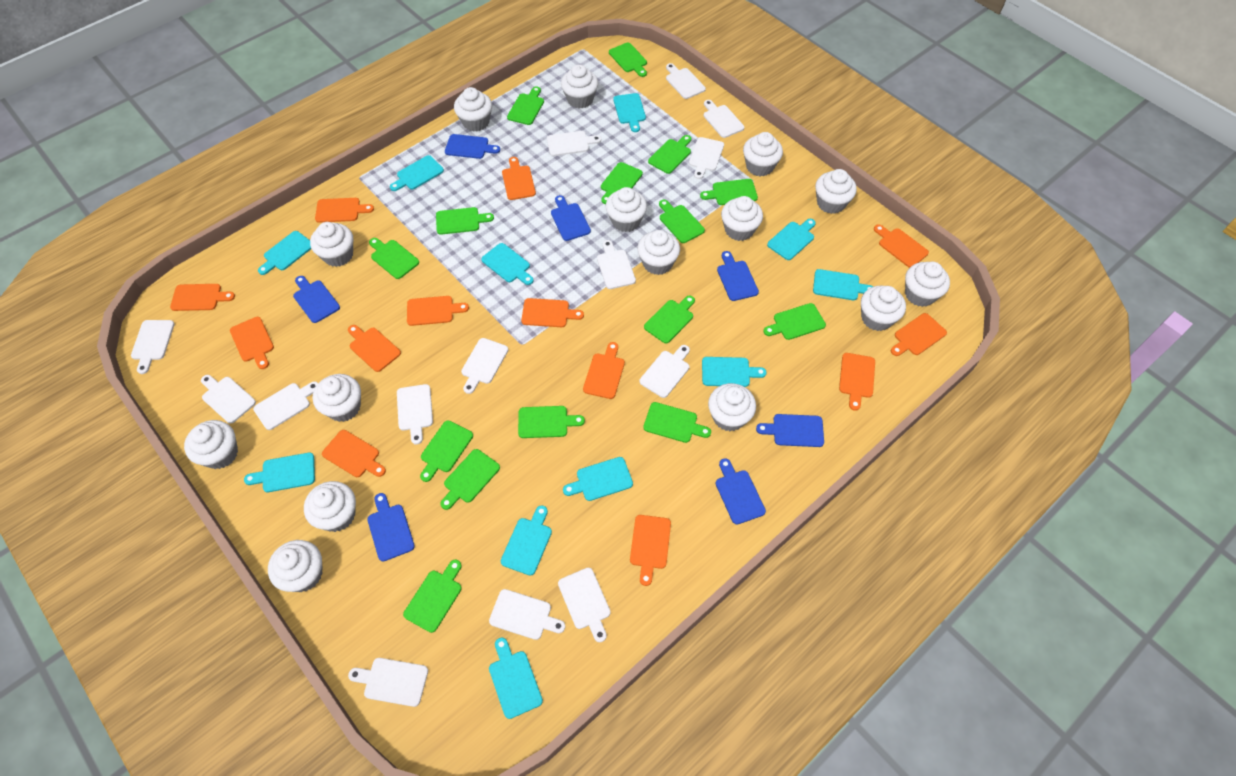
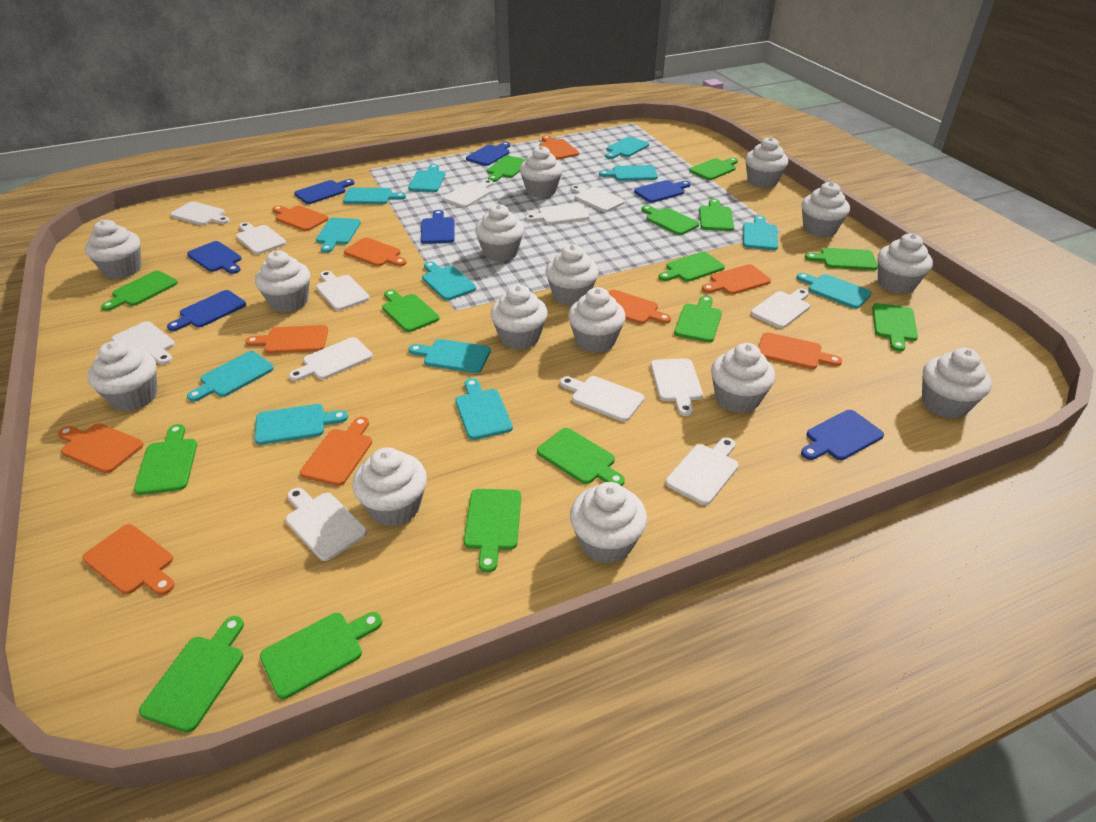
orange cutting board: [170,284,235,311] [230,317,274,369] [315,198,374,223] [322,430,386,477] [348,325,401,372] [407,296,469,326] [502,157,536,200] [521,298,584,327] [583,342,625,399] [630,515,671,586] [839,353,875,411] [874,224,929,268] [891,313,947,356] = 13 -> [57,423,144,473] [82,524,175,595] [245,325,328,354] [272,205,329,231] [300,417,372,486] [344,238,407,266] [540,135,579,160] [609,290,671,324] [702,264,771,295] [758,332,842,369] = 10
turquoise cutting board: [244,453,315,492] [258,231,311,275] [390,155,444,191] [481,243,534,285] [489,638,543,719] [501,505,552,576] [563,457,633,501] [613,93,646,132] [702,357,767,387] [767,219,816,260] [813,269,873,300] = 11 -> [187,351,274,402] [254,404,348,445] [316,218,361,253] [343,188,406,204] [408,164,445,192] [409,339,491,373] [422,261,476,300] [455,378,513,440] [599,165,658,181] [605,137,649,159] [743,215,778,250] [796,273,872,309] = 12
white cutting board: [131,320,174,374] [201,375,256,423] [253,381,318,430] [348,658,428,707] [397,384,433,444] [461,338,508,394] [489,589,565,640] [547,131,601,156] [558,568,611,642] [597,240,636,289] [640,345,690,398] [666,63,706,99] [689,137,724,179] [704,100,744,138] = 14 -> [112,321,175,365] [170,201,230,225] [236,222,286,254] [286,488,367,561] [289,337,373,381] [316,271,370,311] [443,180,493,208] [525,203,589,225] [560,376,644,422] [570,185,625,212] [650,358,703,416] [665,437,739,505] [751,289,810,329] = 13

